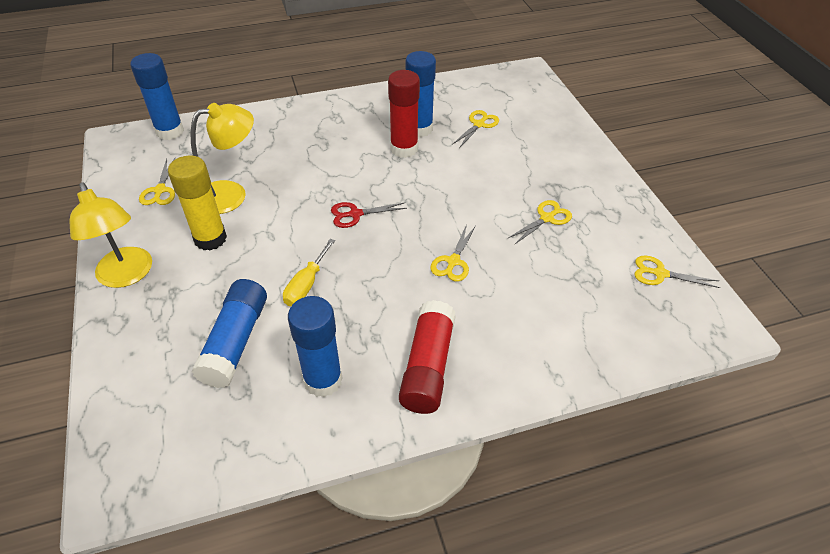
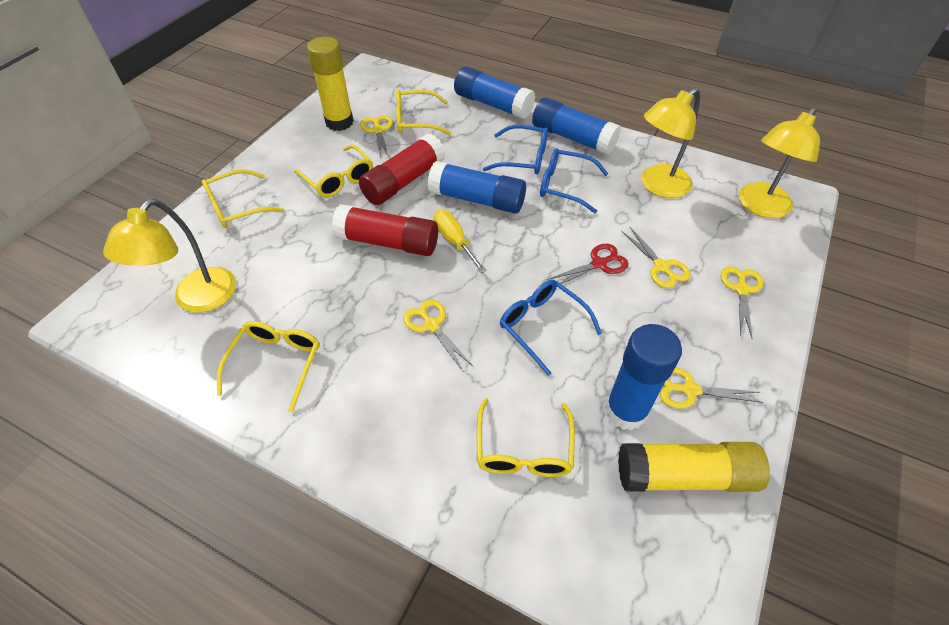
blue glasses: none = 0 -> [483,125,548,175] [500,280,602,376] [540,148,608,213] = 3
yellow glasses: none = 0 -> [202,169,284,228] [217,321,320,412] [294,145,373,198] [396,90,451,135] [477,398,575,477] = 5
yellow glue stick: [168,155,227,251] = 1 -> [307,37,354,131] [618,442,770,492] = 2
yellow lamp: [70,183,152,288] [191,103,254,214] = 2 -> [103,199,236,313] [641,88,700,198] [739,107,820,218] = 3

